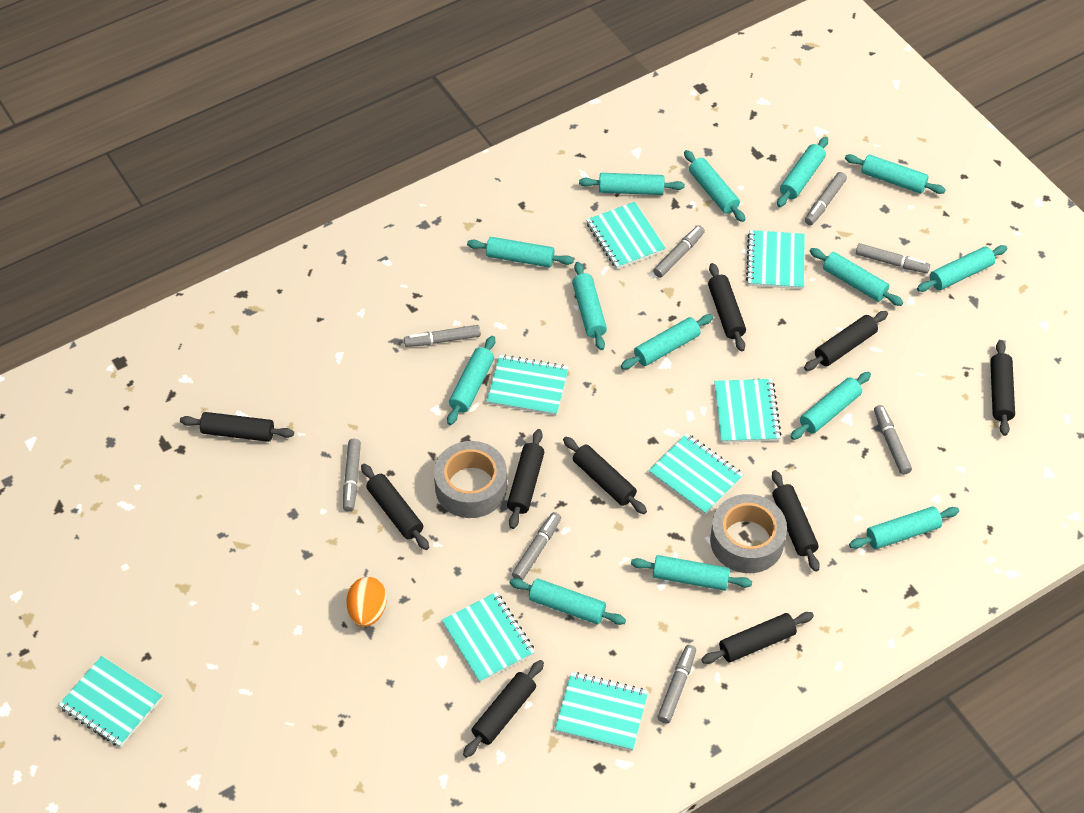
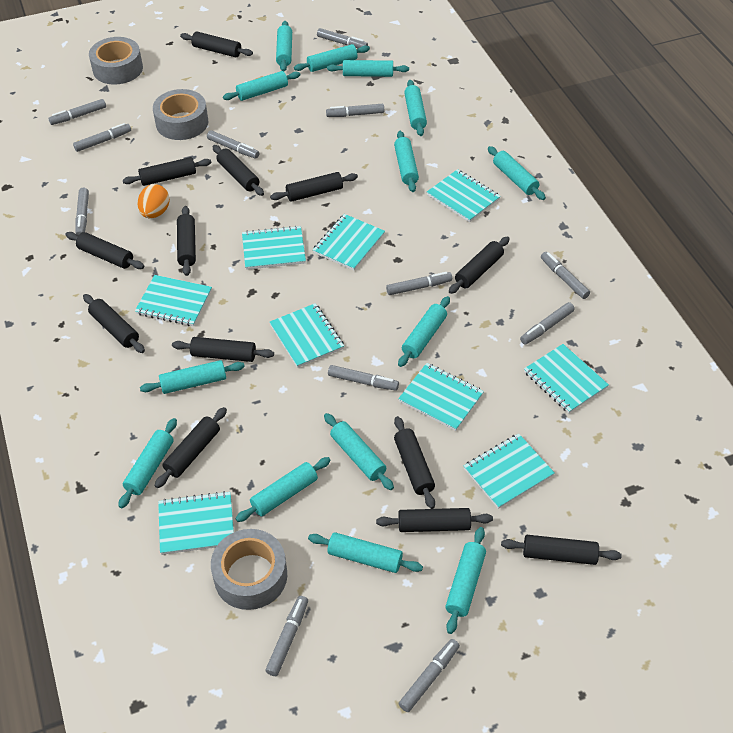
black rolling pin: [180,412,294,442] [361,464,429,550] [463,660,544,758] [507,429,545,529] [563,437,647,514] [701,612,814,664] [708,263,746,352] [772,470,820,572] [804,311,888,371] [990,340,1015,436] = 10 -> [65,232,144,269] [83,294,145,353] [123,157,211,186] [154,407,227,488] [172,337,274,362] [177,206,196,276] [180,31,253,57] [212,145,264,196] [270,172,358,202] [376,508,493,532] [394,416,435,509] [449,236,510,294] [501,535,622,565] = 13
grey marker: [343,439,361,512] [404,325,481,347] [512,512,561,581] [653,225,705,278] [657,645,696,724] [805,172,847,225] [856,243,930,273] [874,405,912,475] = 8 -> [49,99,106,125] [73,123,131,152] [75,188,89,236] [207,130,259,158] [265,596,308,676] [317,28,368,48] [326,104,384,117] [328,365,399,391] [386,272,452,295] [398,639,460,712] [520,302,575,345] [541,252,590,299] = 12
grey tape: [434,441,507,518] [710,494,787,573] = 2 -> [89,37,143,85] [153,89,208,140] [211,529,287,610] = 3
turquoise notebook: [59,656,162,747] [442,592,535,683] [487,354,569,416] [555,672,648,751] [586,202,666,269] [648,433,744,515] [714,379,781,443] [746,230,805,289] = 8 -> [135,275,212,326] [158,491,234,555] [242,226,306,270] [269,303,344,368] [313,214,385,270] [398,363,484,431] [427,169,501,222] [464,434,555,509] [524,344,609,413] = 9

